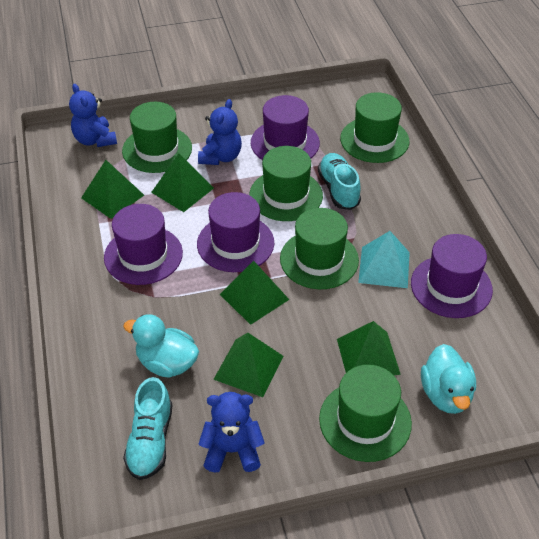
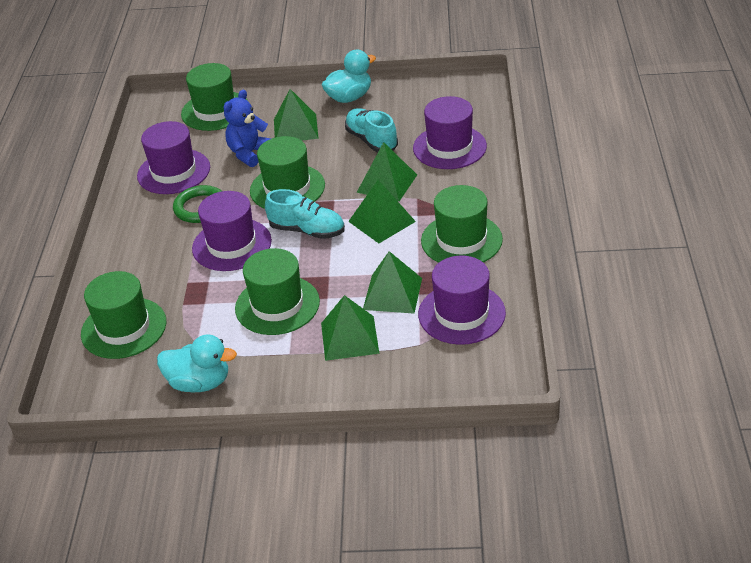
blue teddy bear: [69,84,117,147] [198,99,242,165] [198,392,265,473] = 3 -> [224,89,271,167] = 1
green ring: none = 0 -> [173,185,222,223] = 1
turquoise pyramid: [358,231,410,288] = 1 -> none = 0

